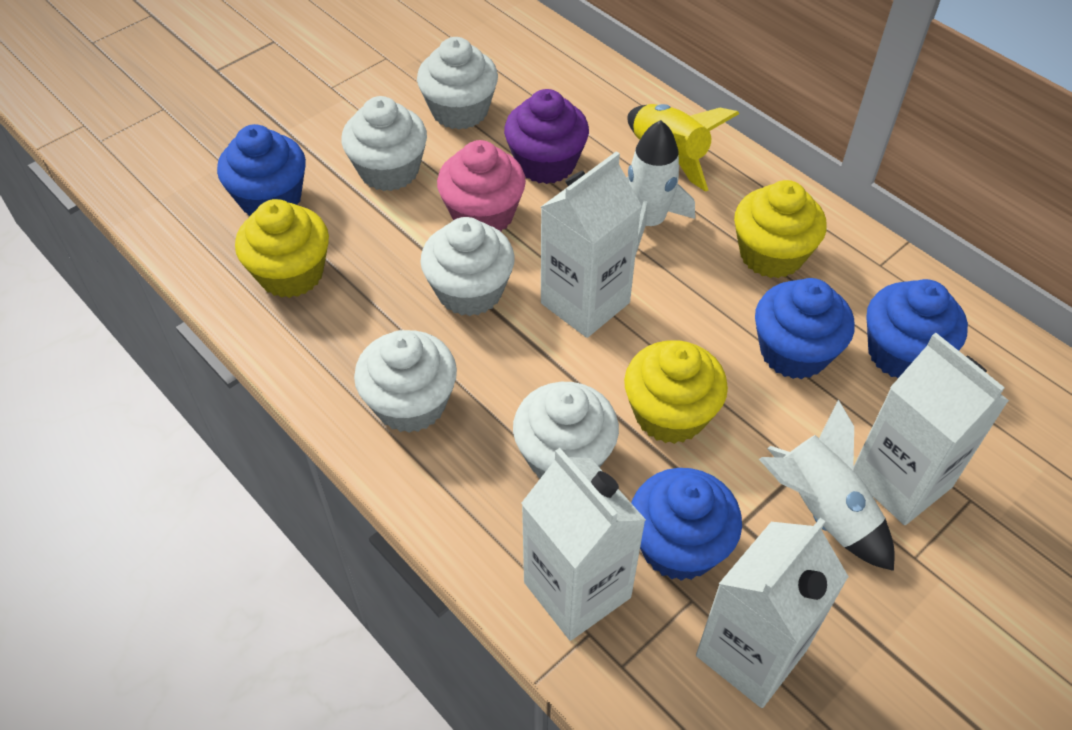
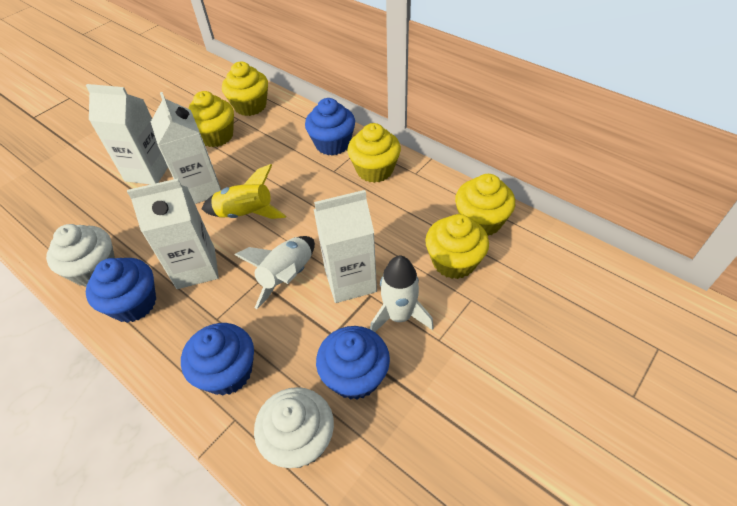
pink cupcake: [437,140,526,231] = 1 -> none = 0
purple cupcake: [504,89,589,184] = 1 -> none = 0
white cupcake: [341,96,427,191] [354,330,457,433] [417,37,498,130] [420,217,515,316] [513,382,619,478] = 5 -> [46,224,115,287] [254,387,334,468] = 2
yellow cupcake: [235,199,329,298] [624,340,728,444] [734,180,827,278] = 3 -> [188,91,234,147] [222,62,268,116] [347,123,401,183] [425,214,489,279] [455,174,515,236] = 5

